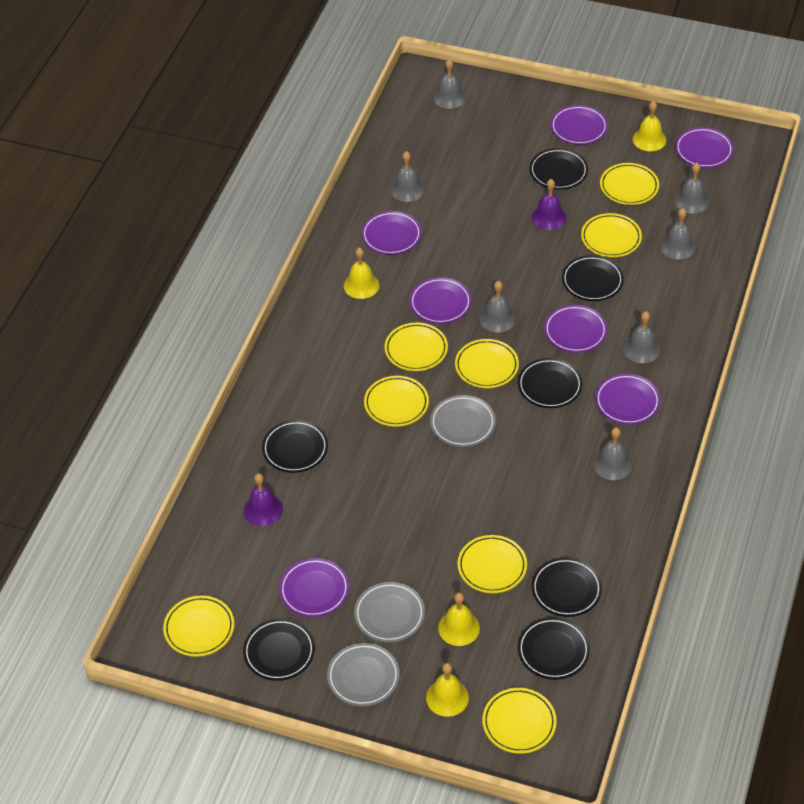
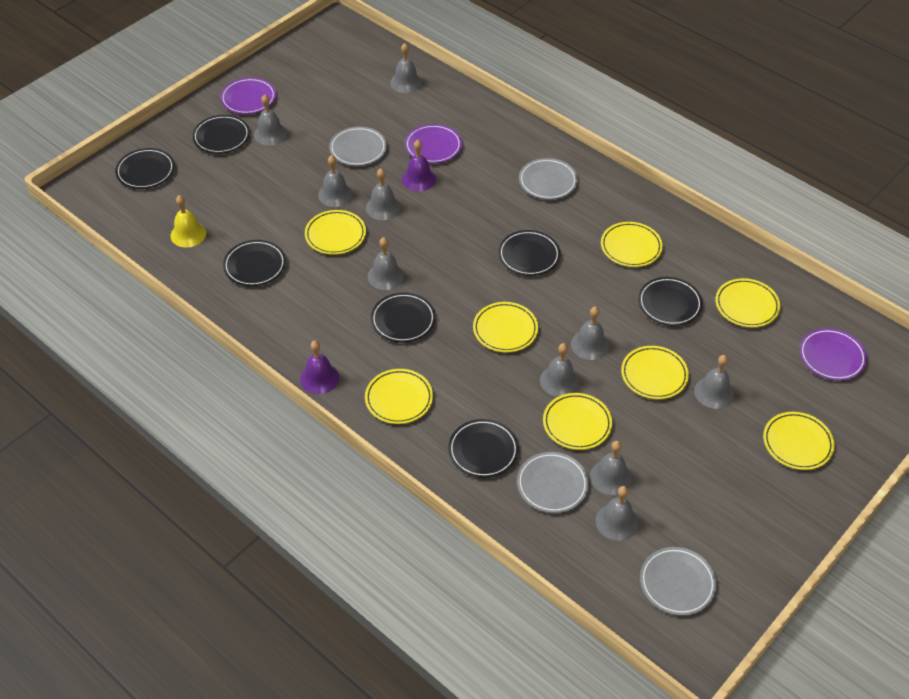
grey bell: [390,151,425,202] [433,59,466,109] [479,281,516,333] [593,427,632,480] [623,311,660,363] [660,208,696,259] [674,163,709,214] = 7 -> [254,95,287,145] [318,155,353,207] [366,168,401,220] [368,237,404,290] [390,43,422,93] [540,343,579,397] [571,307,609,360] [590,441,632,495] [595,486,638,541] [694,355,734,409] = 10
grey plate: [327,643,400,706] [354,582,425,642] [430,395,496,447] = 3 -> [329,127,387,166] [517,452,589,513] [519,158,578,200] [640,547,717,616] = 4
purple plate: [279,558,349,617] [362,211,422,255] [409,277,472,324] [544,305,607,353] [551,105,608,145] [595,374,661,425] [675,127,734,168] = 7 -> [220,78,276,114] [405,124,462,163] [799,328,867,381] = 3
yellow bell: [344,247,380,299] [426,663,469,717] [438,592,480,646] [633,101,666,151] = 4 -> [171,195,206,248] = 1

